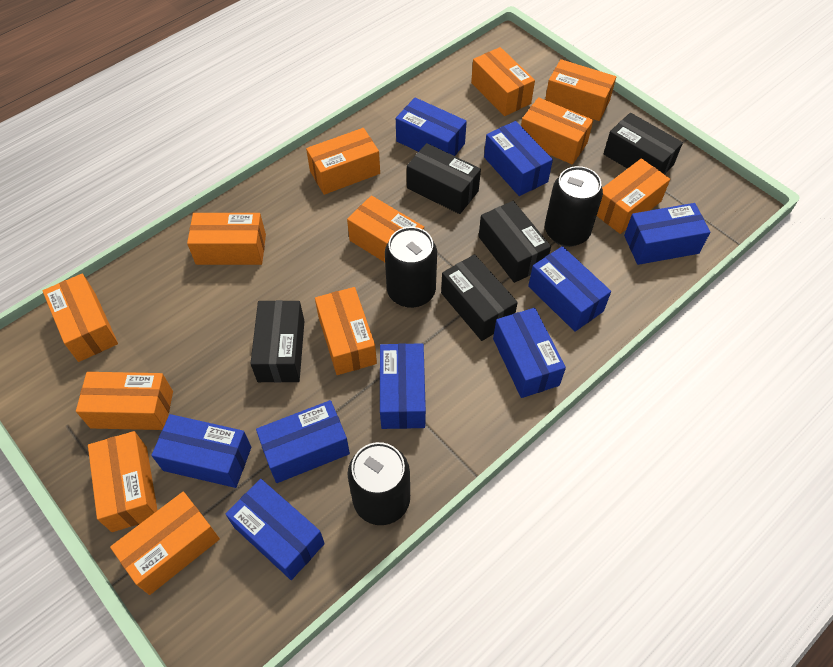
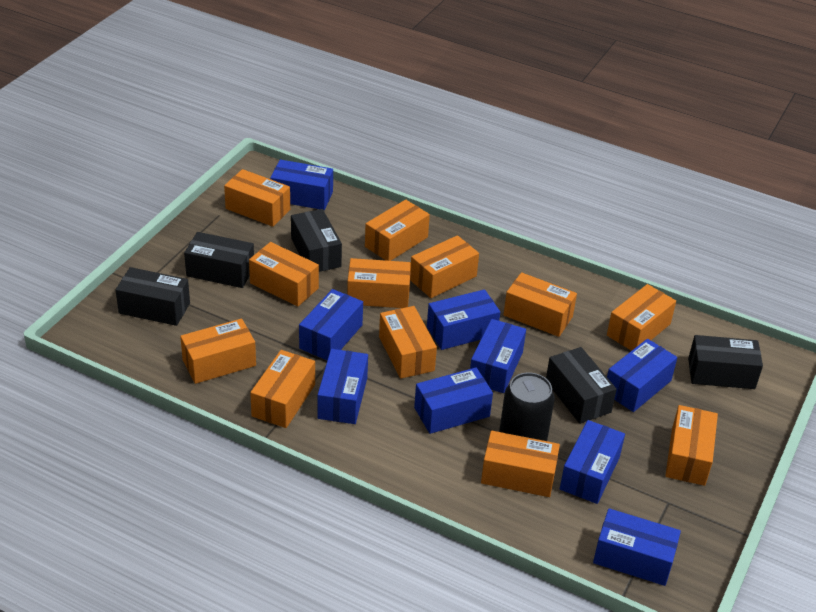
black can: [347,442,410,525] [385,227,437,308] [545,166,603,247] = 3 -> [499,372,555,441] = 1

